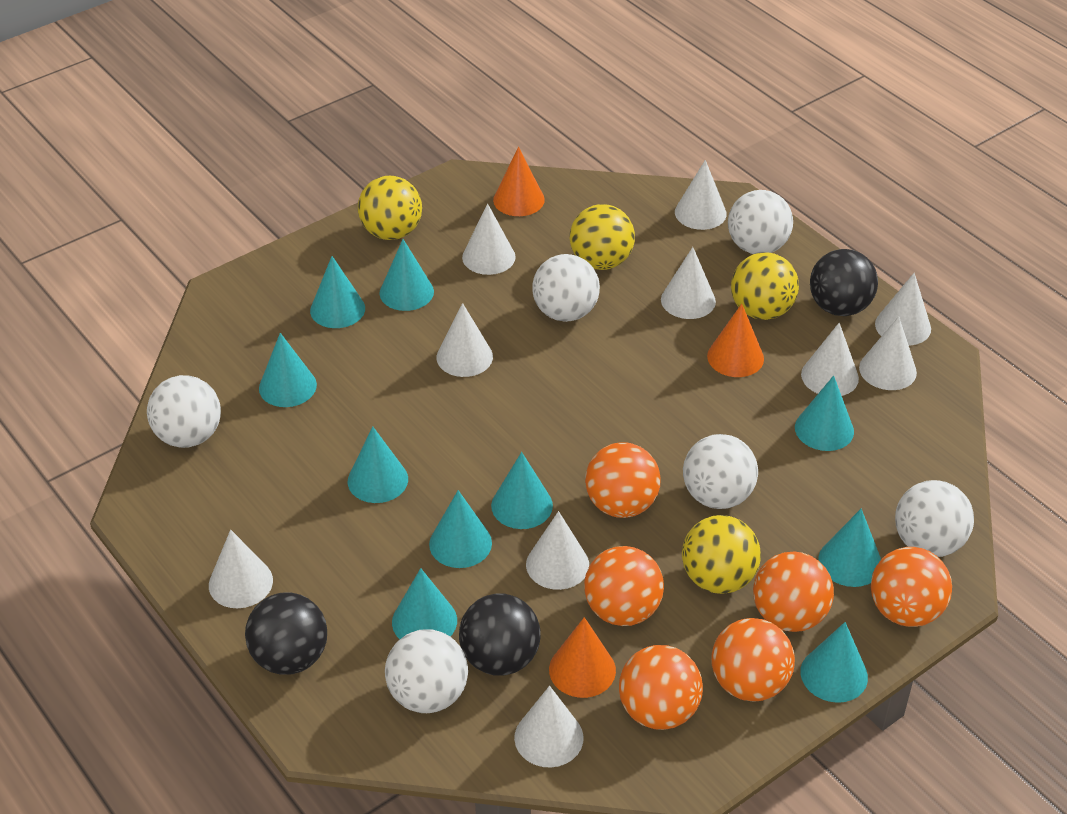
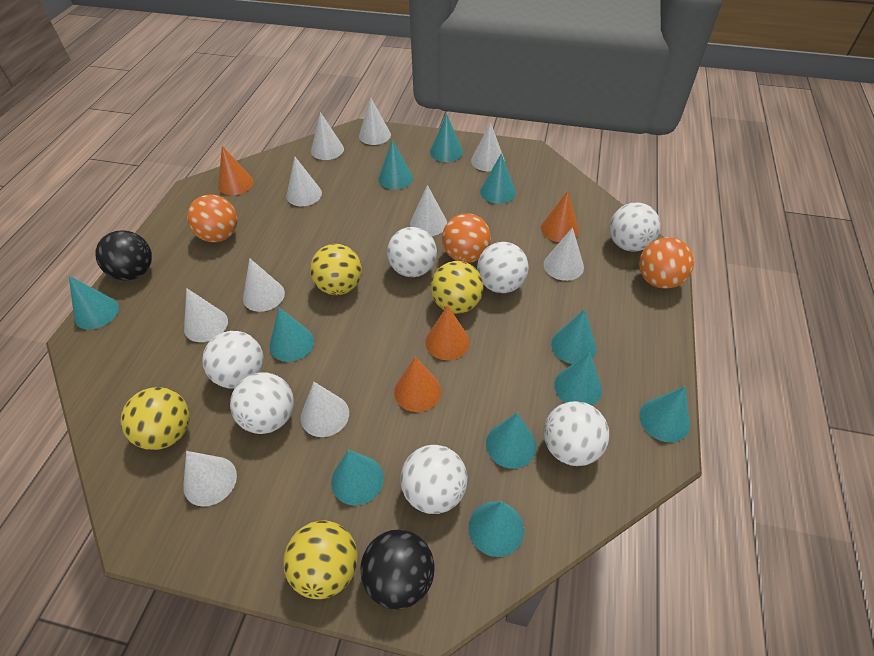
black ball: [245,592,327,675] [459,593,541,676] [810,249,878,316] = 3 -> [95,230,152,280] [360,529,435,609] = 2
orange ball: [584,546,664,626] [585,442,661,518] [619,645,703,730] [711,618,795,702] [753,552,834,632] [871,547,952,627] = 6 -> [187,194,237,242] [442,213,491,263] [639,237,694,289] = 3
orange cone: [493,147,545,216] [549,617,616,698] [707,304,764,377] = 3 -> [218,146,253,195] [394,357,441,412] [425,305,470,360] [541,191,579,242] = 4
turquoise cone: [259,333,317,407] [310,256,365,328] [348,426,408,503] [379,239,434,311] [392,568,457,639] [429,490,492,568] [491,452,553,529] [795,375,854,451] [800,622,868,703] [818,509,881,587] = 10 -> [69,276,119,330] [269,307,314,362] [331,450,384,506] [378,140,413,190] [430,113,463,162] [469,501,524,557] [480,153,516,204] [486,413,537,469] [551,309,596,364] [554,352,602,405] [639,386,690,443] = 11
white ball: [147,375,221,448] [385,629,468,713] [532,254,600,322] [683,434,758,509] [728,190,793,254] [895,480,974,557] = 6 -> [202,331,264,389] [230,373,294,434] [387,227,437,277] [400,445,468,514] [477,242,529,293] [544,401,609,466] [609,202,660,252] = 7

